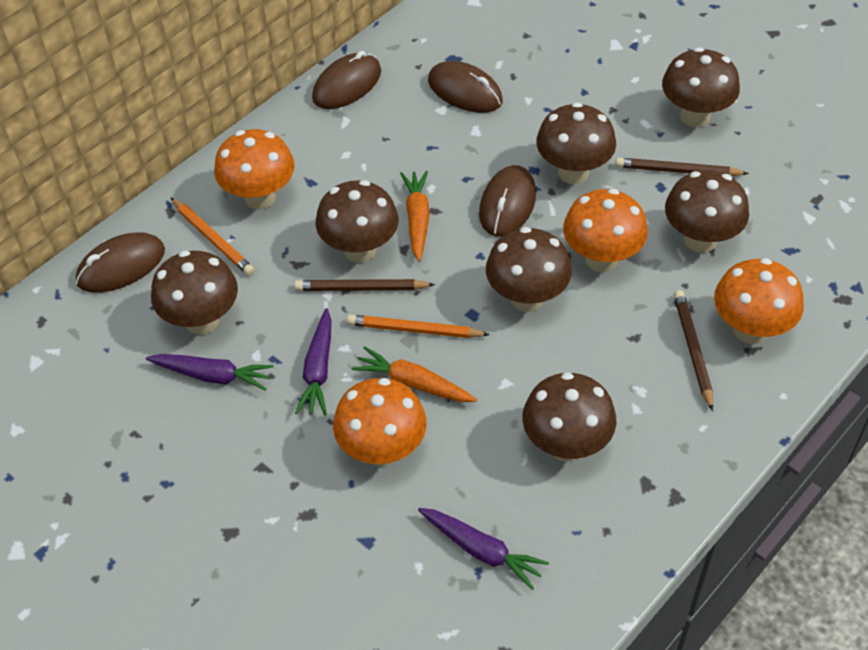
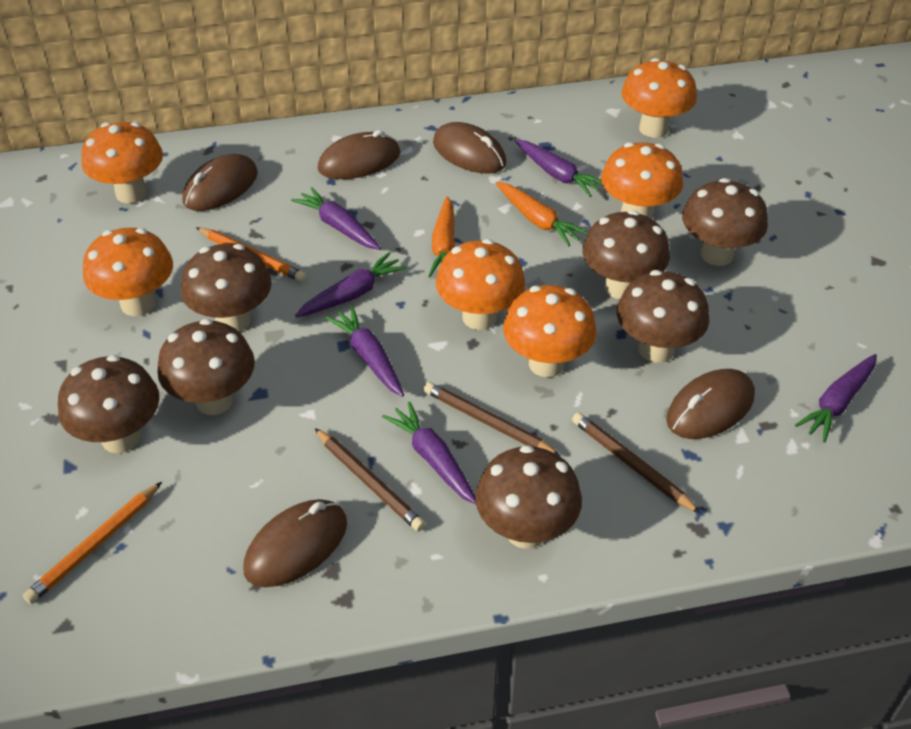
brown mouse: [76,232,165,293] [312,51,381,109] [428,61,503,113] [479,165,536,237] = 4 -> [182,154,258,211] [243,499,347,587] [318,130,401,179] [433,122,506,174] [666,369,755,439] = 5
orange mushroom: [214,129,294,210] [333,378,427,466] [563,188,648,272] [714,258,804,344] = 4 -> [81,122,163,203] [83,228,173,316] [436,239,525,330] [503,285,597,377] [601,142,683,219] [622,58,697,138] = 6
purple carrot: [146,354,274,391] [295,308,332,415] [418,508,549,590] = 3 -> [291,187,381,250] [295,252,407,318] [326,306,404,397] [382,401,476,505] [515,140,602,197] [795,354,877,443] = 6

